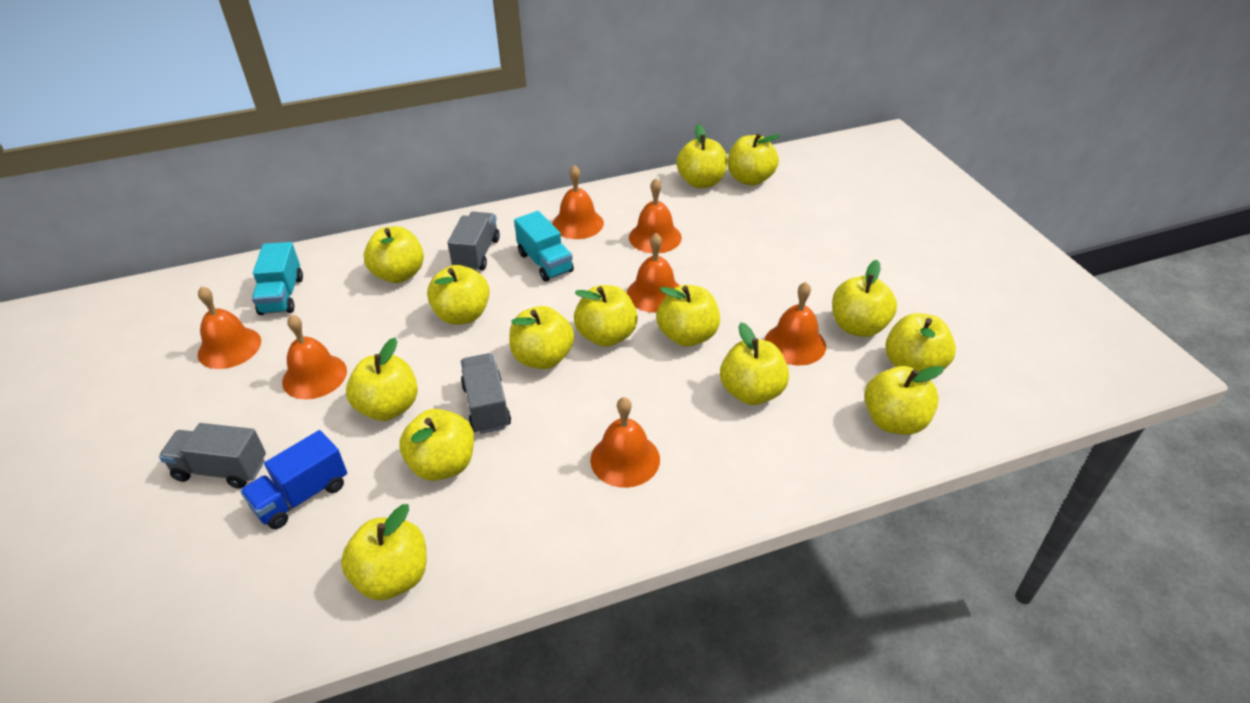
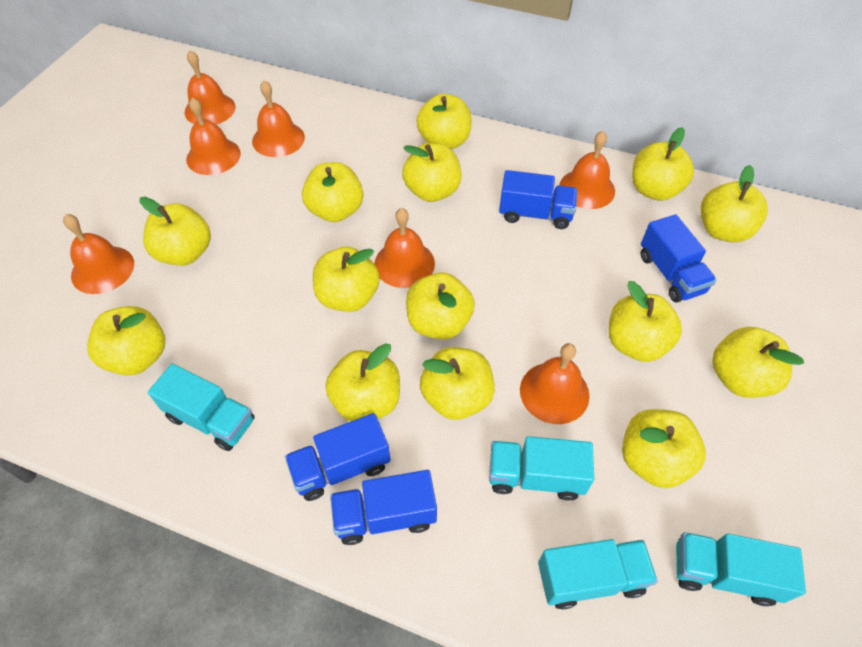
blue truck: [240,430,347,529] = 1 -> [285,413,391,501] [330,470,437,545] [499,170,577,229] [641,215,717,302] = 4
grey truck: [159,423,266,489] [448,212,500,271] [461,353,511,434] = 3 -> none = 0
turquoise truck: [252,242,303,315] [514,211,574,282] = 2 -> [148,364,254,451] [489,436,594,500] [538,539,658,610] [676,532,806,606] = 4

